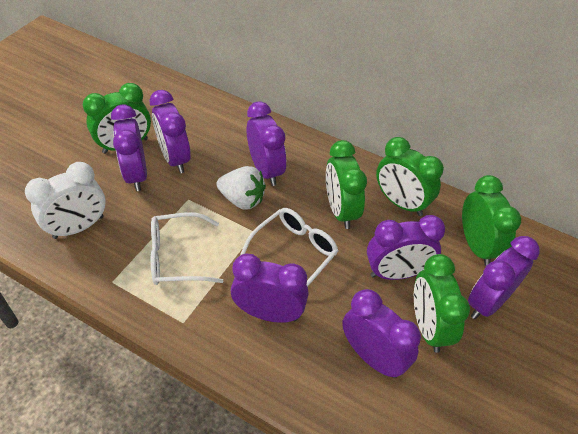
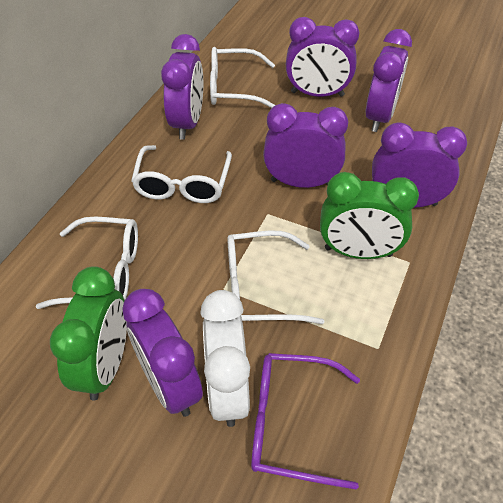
green clock: [83,83,151,154] [326,140,367,229] [376,137,444,216] [414,254,470,353] [462,175,521,266] = 5 -> [50,266,127,401] [320,172,419,259] = 2
purple clock: [111,105,147,191] [149,90,191,173] [231,254,309,323] [247,101,286,186] [342,289,421,378] [367,215,445,280] [468,236,540,319] = 7 -> [122,289,203,417] [161,34,203,140] [263,103,348,188] [286,17,359,97] [365,29,412,132] [372,122,467,208] = 6
purple glasses: none = 0 -> [251,353,360,490] = 1
white glasses: [151,212,223,285] [240,208,338,287] = 2 -> [35,217,138,309] [131,145,232,203] [210,47,275,108] [227,230,325,324] = 4
white strawberry: [217,166,266,210] = 1 -> none = 0

